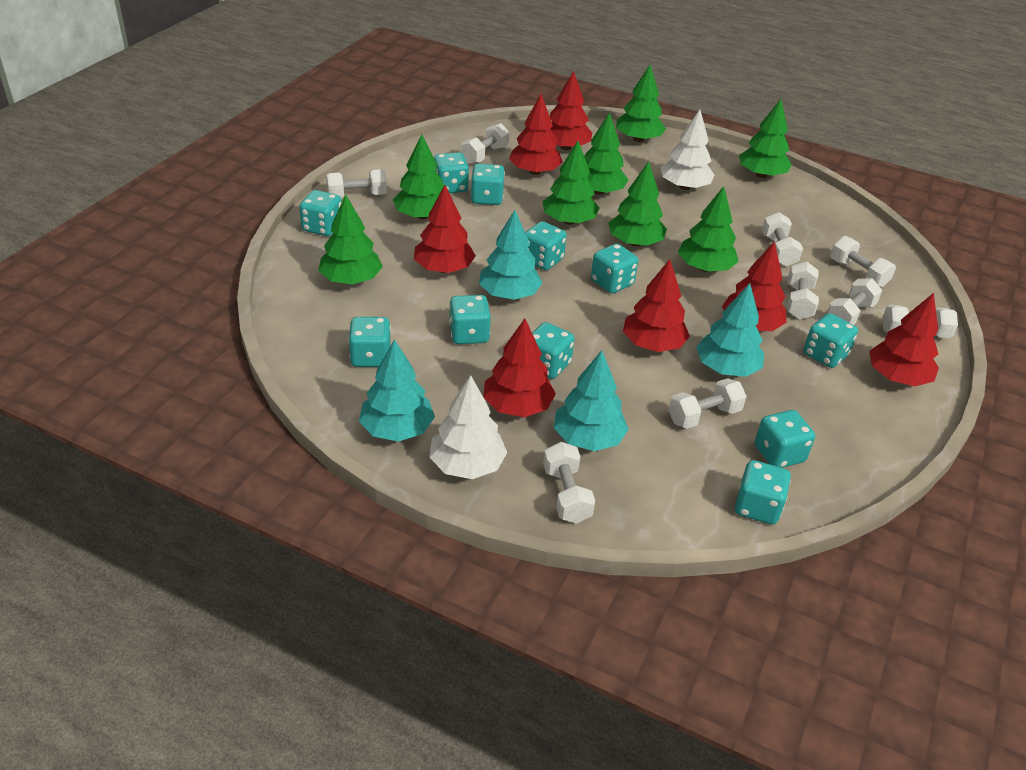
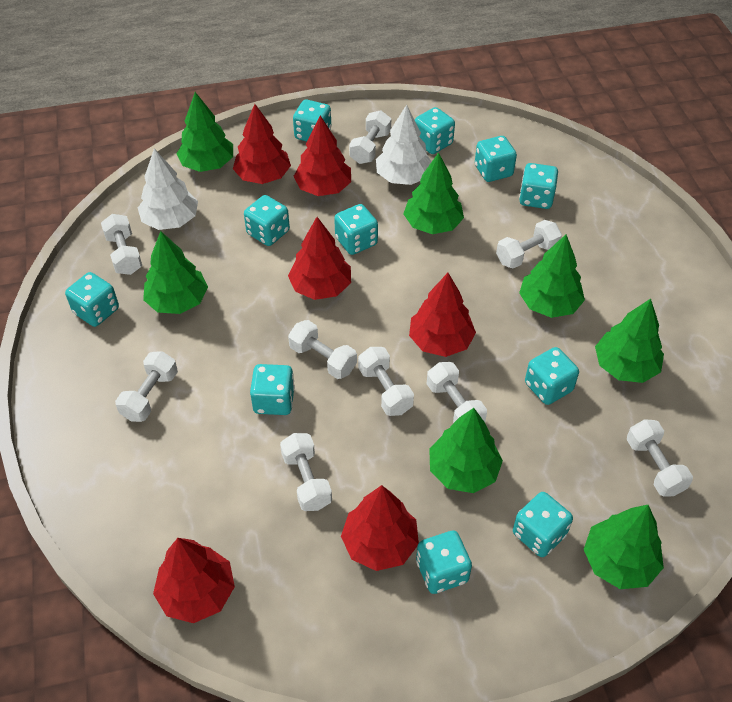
green tree: [318,194,383,284] [393,134,444,219] [543,141,599,225] [584,112,629,195] [608,161,667,246] [616,65,666,142] [678,186,739,272] [739,99,792,178] = 8 -> [143,231,208,314] [176,92,233,172] [403,152,464,234] [429,408,503,493] [519,235,585,318] [583,505,664,589] [595,299,664,383] = 7
red tree: [414,185,476,273] [483,318,556,417] [509,94,563,175] [550,71,592,150] [623,259,690,352] [722,241,787,331] [869,293,939,386] = 7 -> [153,538,235,623] [233,104,291,184] [288,217,351,300] [293,116,351,196] [341,485,419,571] [409,273,476,357] = 6
turquoise tree: [359,339,435,442] [479,210,543,300] [554,350,629,451] [696,283,764,377] = 4 -> none = 0

